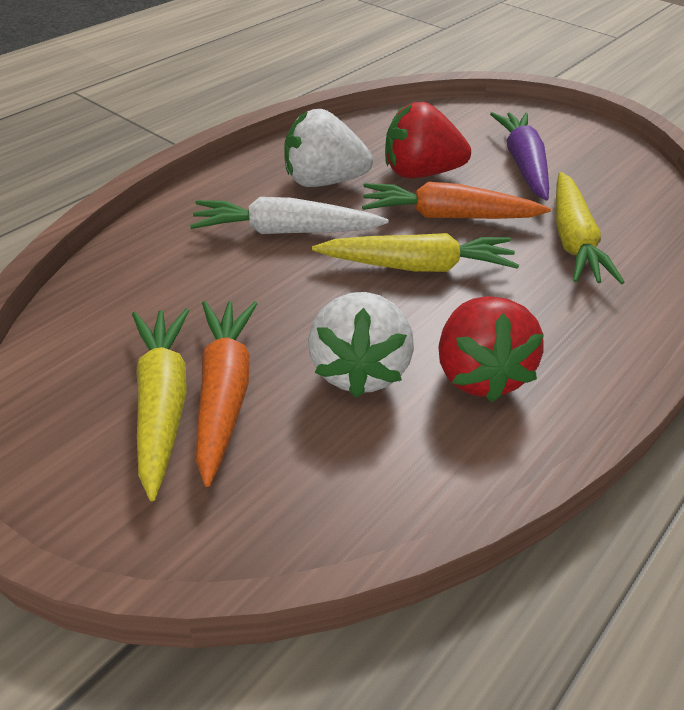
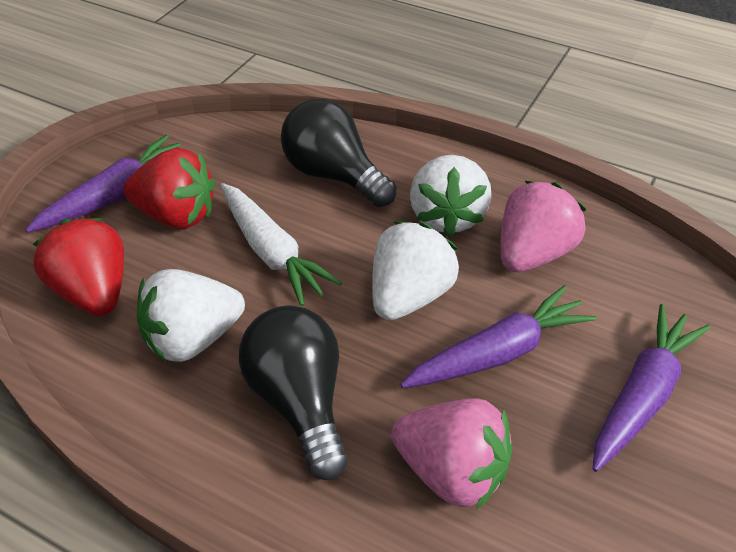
black light bulb: none = 0 -> [239,305,348,480] [281,99,397,207] = 2
orange carrot: [196,301,258,487] [362,182,551,219] = 2 -> none = 0
pink strawberry: none = 0 -> [391,398,512,510] [500,181,586,272] = 2
purple carrot: [490,112,549,200] = 1 -> [25,135,180,233] [400,285,597,388] [593,304,710,472] = 3
white strawberry: [284,109,373,187] [308,292,414,398] = 2 -> [137,269,245,362] [372,222,459,320] [410,155,492,237] = 3
yellow carrot: [132,308,189,501] [312,233,519,272] [556,172,625,284] = 3 -> none = 0

